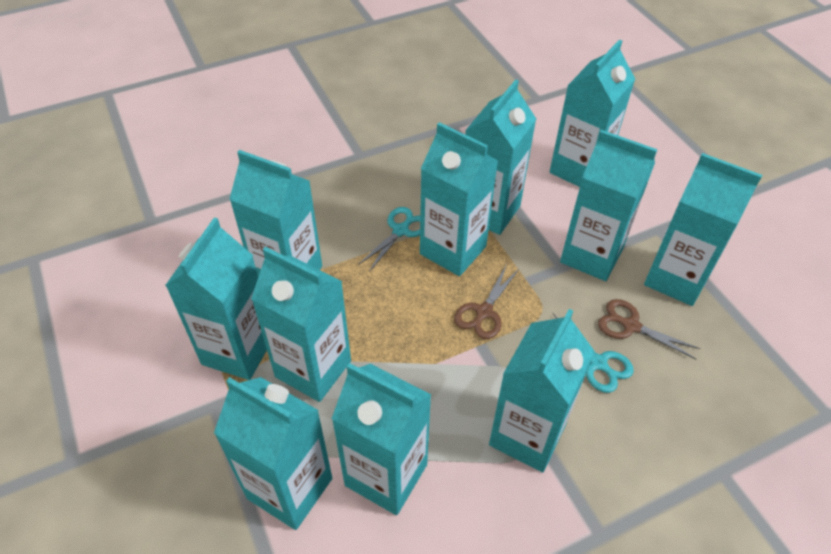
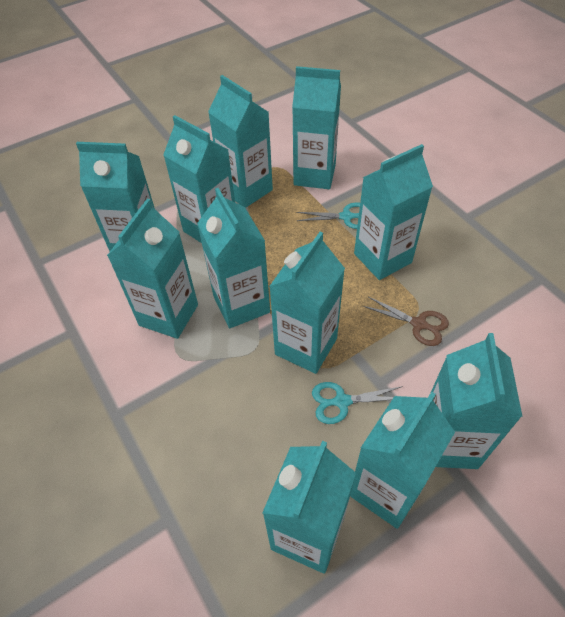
brown scissors: [454,264,519,339] [598,299,700,359] = 2 -> [363,297,449,346] = 1

